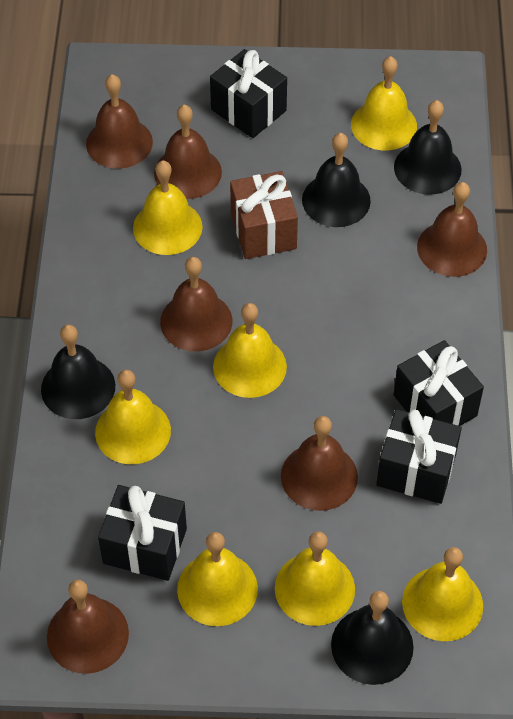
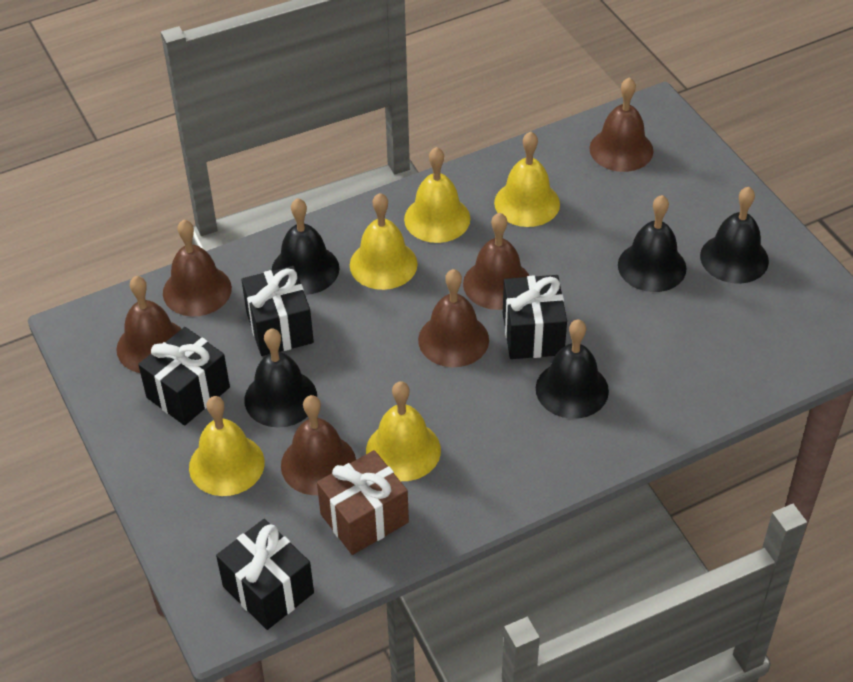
black bell: [41,325,115,419] [302,133,371,227] [331,591,414,685] [394,100,462,195] = 4 -> [244,329,317,428] [271,198,339,295] [536,319,609,419] [618,195,687,292] [700,187,769,284] = 5
yellow bell: [95,370,171,464] [133,161,202,255] [177,532,258,626] [213,303,287,398] [275,532,355,626] [351,56,417,150] [402,547,483,641] = 7 -> [189,396,265,496] [350,193,418,290] [366,381,441,481] [404,147,470,243] [494,131,560,227] = 5

